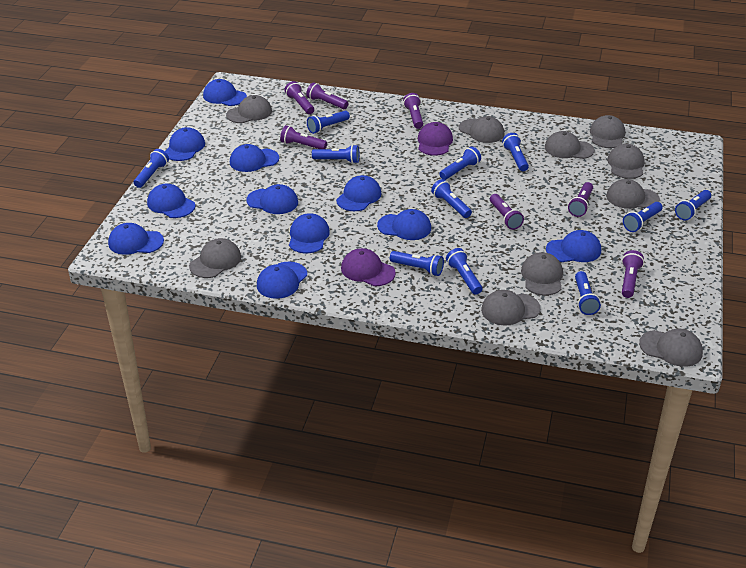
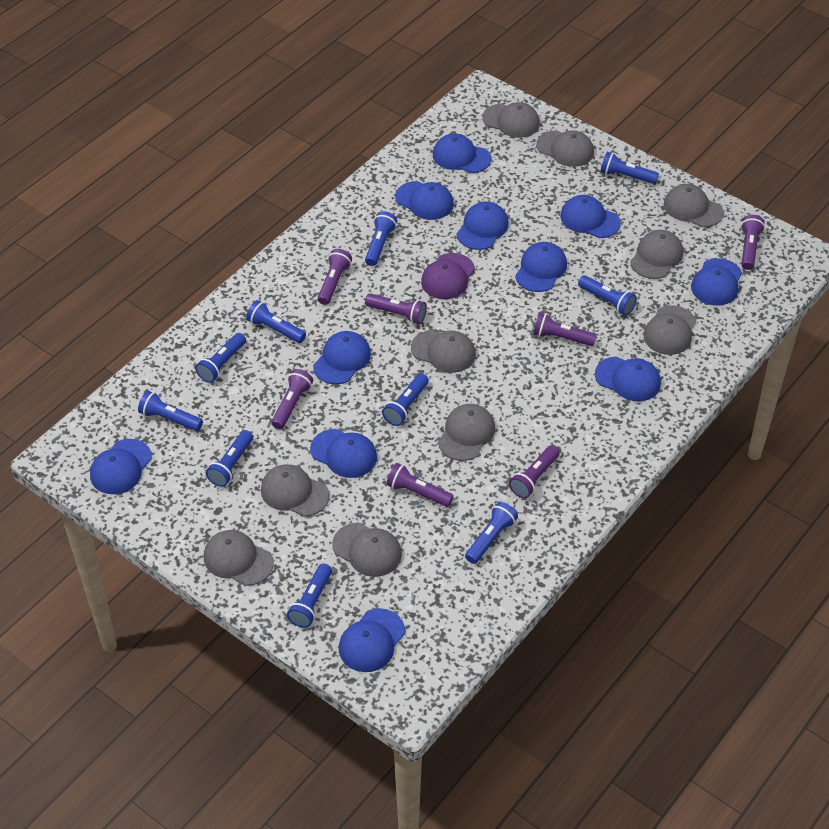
blue flashlight: [134,149,169,188] [307,111,350,134] [312,144,359,164] [390,251,444,276] [431,179,472,218] [439,147,481,180] [446,248,482,295] [502,133,529,171] [575,271,601,315] [623,202,662,232] [675,190,711,221] = 11 -> [138,391,203,431] [195,333,246,383] [206,430,253,487] [246,300,306,343] [287,563,332,628] [365,211,397,266] [382,373,429,426] [465,502,518,564] [578,275,637,316] [600,152,659,184] = 10
purple cap: [341,248,396,286] [418,122,453,155] = 2 -> [421,253,475,299] = 1

